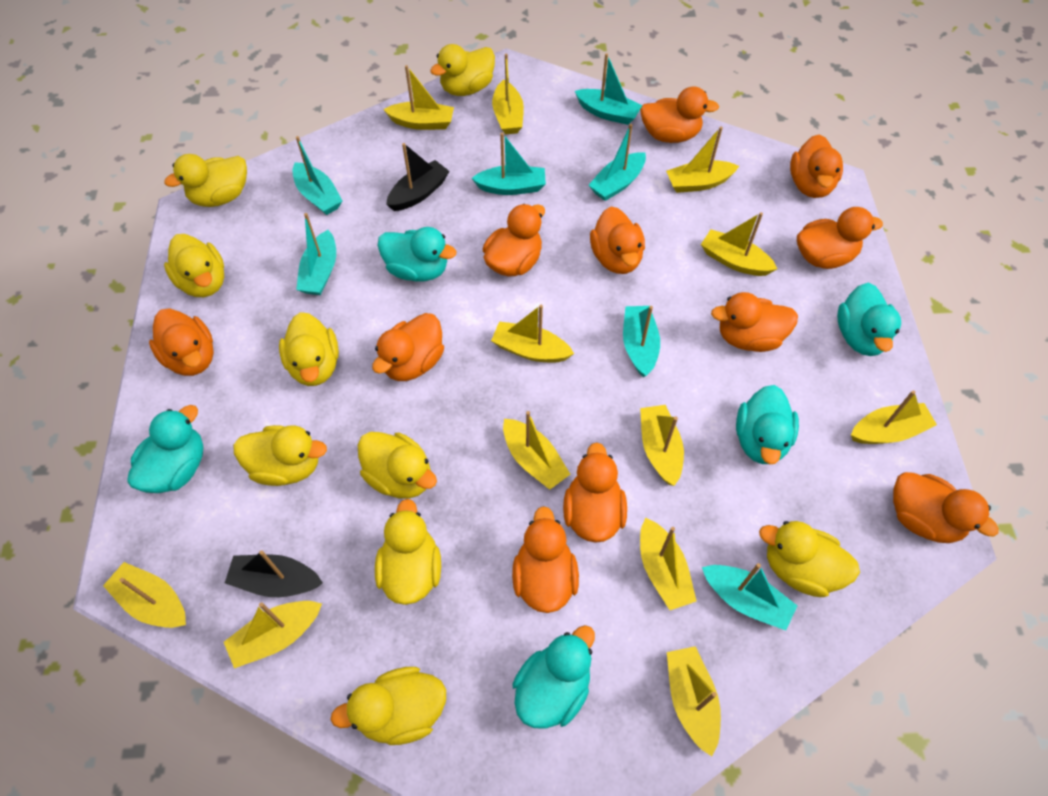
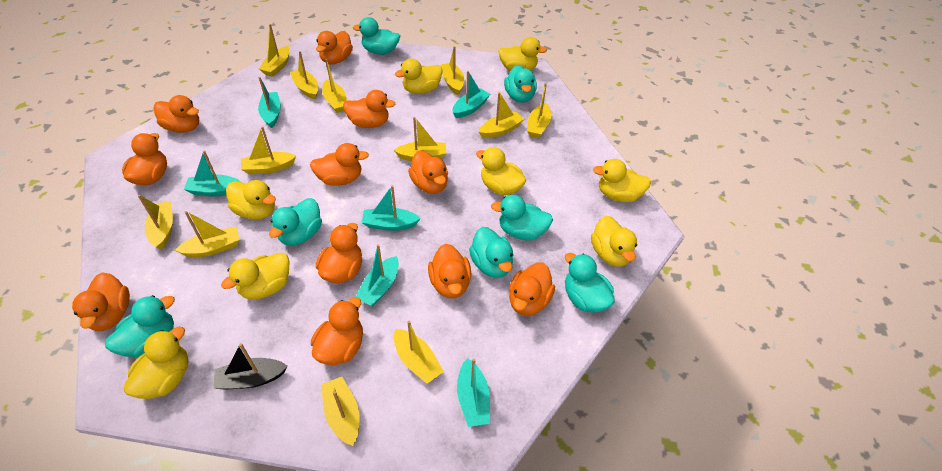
black boat: [225,550,323,597] [386,143,450,211] = 2 -> [213,343,288,390] = 1
turquoise boat: [293,136,342,215] [296,213,336,295] [471,133,546,195] [575,53,642,125] [588,124,646,201] [623,306,660,377] [702,563,798,631] = 7 -> [184,150,241,196] [258,77,281,128] [356,244,399,306] [362,185,421,231] [453,71,490,118] [457,358,490,427] = 6
turquoise duck: [127,405,203,493] [377,227,456,282] [512,625,595,729] [736,385,799,464] [837,283,901,356] = 5 -> [105,295,175,357] [269,198,322,246] [353,17,400,55] [469,227,514,278] [491,195,553,240] [504,65,537,103] [565,253,615,313] = 7
yellow duck: [164,154,247,207] [164,234,224,297] [233,425,327,486] [279,312,339,386] [330,667,446,745] [358,432,437,499] [375,499,441,605] [430,44,495,96] [759,521,860,597] = 9 -> [124,327,188,399] [221,253,289,299] [226,180,276,220] [395,58,443,94] [476,147,526,196] [498,37,547,71] [591,216,637,267] [593,159,651,202] = 8

